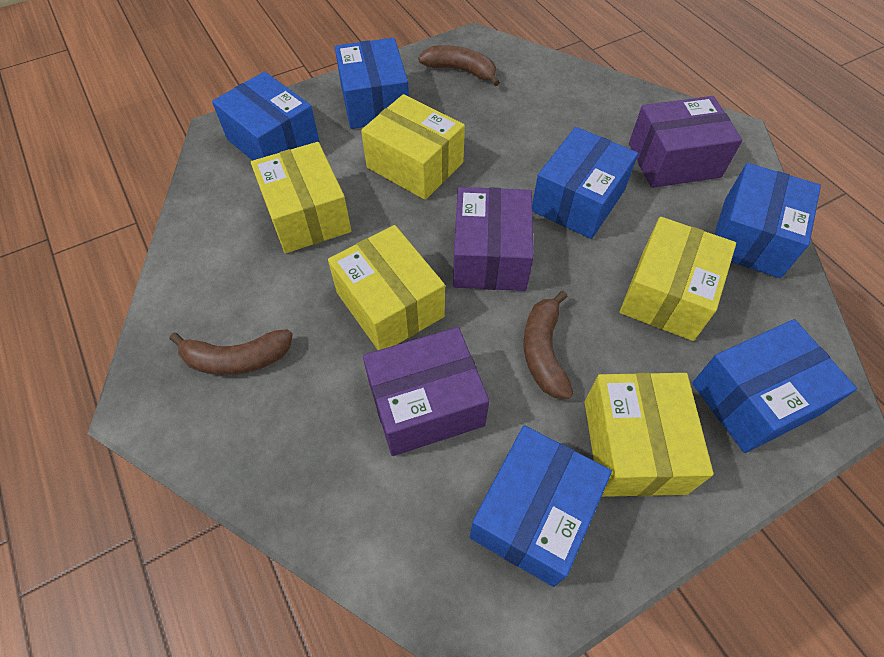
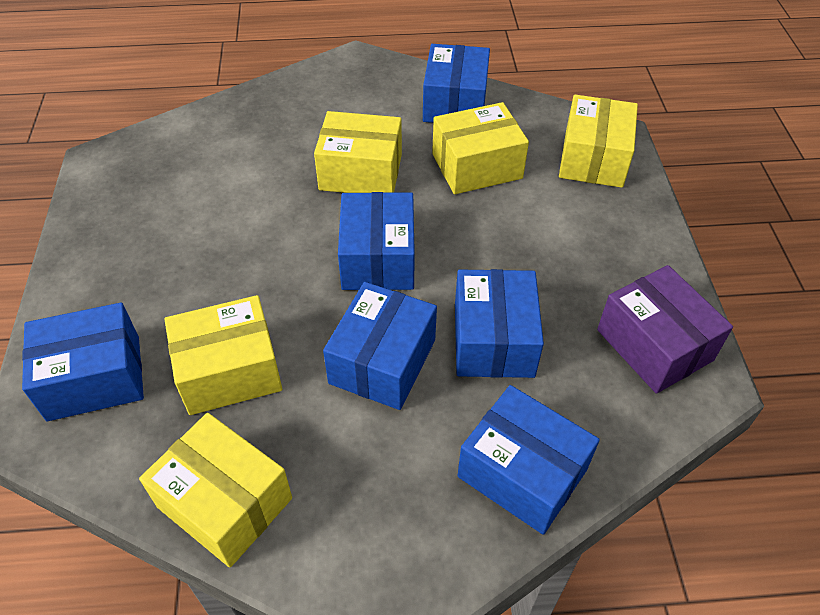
brown banana: [170,329,292,375] [418,45,500,86] [524,291,573,399] = 3 -> none = 0
purple box: [363,327,489,456] [453,187,534,291] [629,96,742,188] = 3 -> [597,265,733,394] = 1

